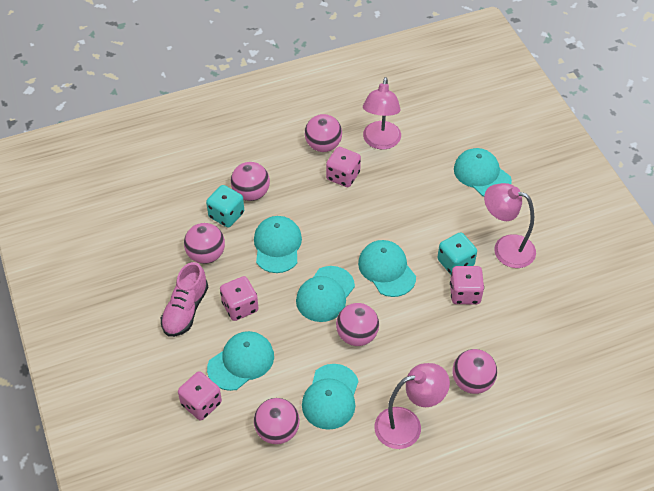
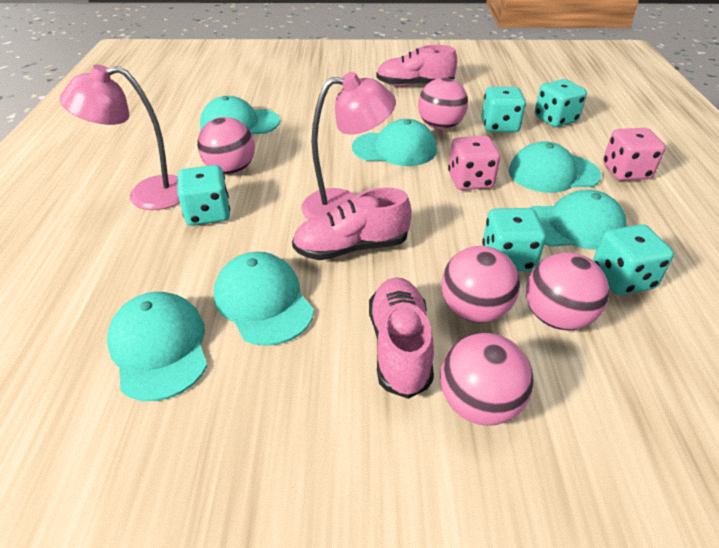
pink ball: [184,223,225,264] [231,162,270,201] [254,398,300,444] [305,114,342,152] [336,303,379,346] [452,349,497,394] = 6 -> [197,117,255,175] [418,78,468,130] [440,333,534,426] [442,246,520,323] [526,252,609,330] = 5
pink dice: [178,371,222,420] [220,276,259,321] [326,147,361,187] [450,266,484,304] = 4 -> [448,136,500,190] [603,128,666,181] = 2
pink lamp: [363,77,401,150] [374,363,450,449] [484,183,536,268] = 3 -> [59,64,180,210] [301,72,396,220] = 2
pink shoe: [161,262,208,337] = 1 -> [292,188,412,260] [369,277,434,399] [376,45,457,87] = 3
turquoise dice: [206,185,244,228] [437,232,477,275] = 2 -> [177,165,230,226] [481,87,526,132] [482,208,546,271] [535,79,587,127] [593,224,674,295] = 5

